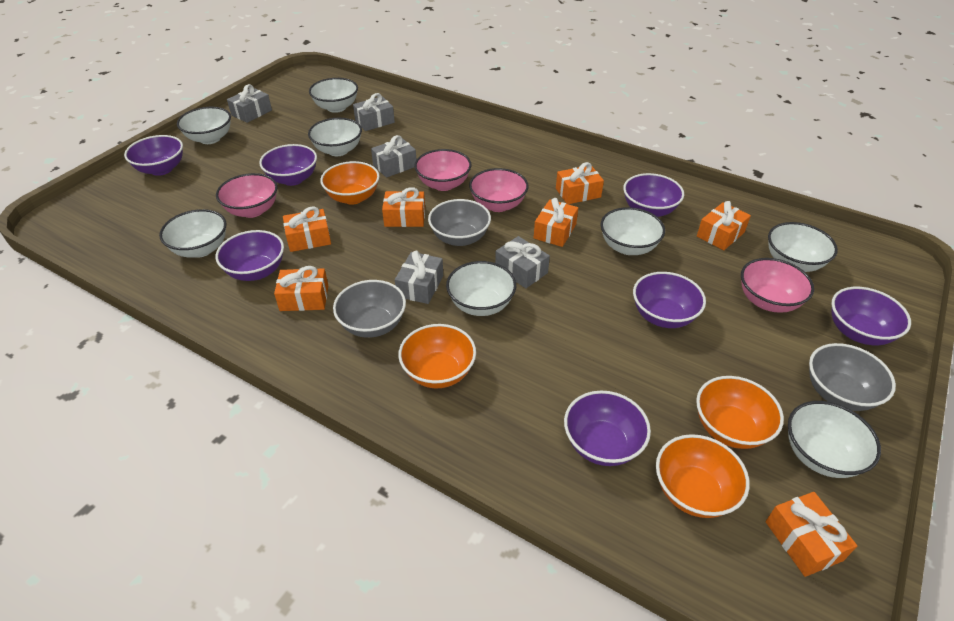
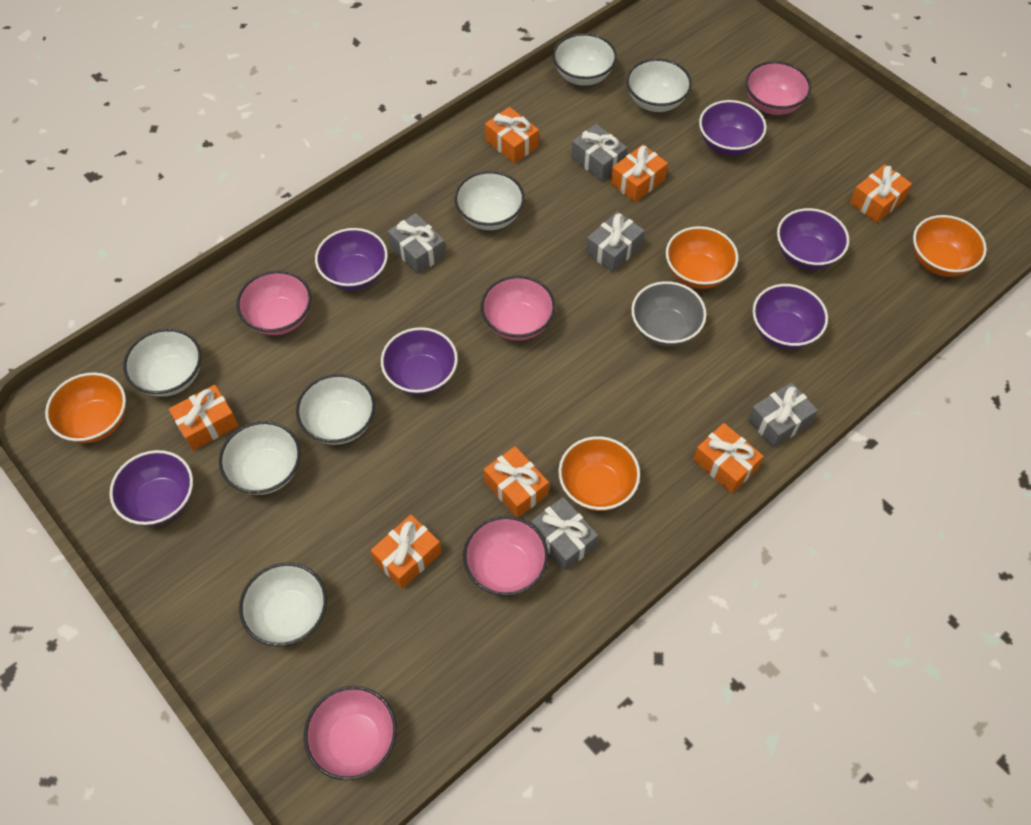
grey bowl: [333,280,406,338] [428,199,491,246] [809,343,896,411] = 3 -> [631,281,707,347] = 1
pink bowl: [216,173,278,218] [414,149,471,191] [469,168,528,212] [741,258,814,313] = 4 -> [236,271,311,335] [304,686,397,780] [463,516,548,596] [481,276,555,341] [745,61,811,115] = 5
purple bowl: [124,135,183,176] [216,230,284,281] [259,144,317,186] [564,391,651,466] [623,173,684,217] [633,272,706,328] [831,287,911,345] = 7 -> [109,450,193,526] [315,228,388,290] [381,327,458,396] [699,100,767,156] [752,284,828,349] [777,208,849,270] = 6
white bowl: [159,209,227,258] [177,107,231,144] [308,118,362,156] [309,78,358,113] [446,261,516,316] [600,207,665,255] [768,222,838,272] [788,401,881,478] = 8 -> [123,328,201,397] [219,421,301,495] [239,562,327,646] [296,374,375,445] [455,171,525,230] [553,33,617,86] [626,58,692,112] = 7

